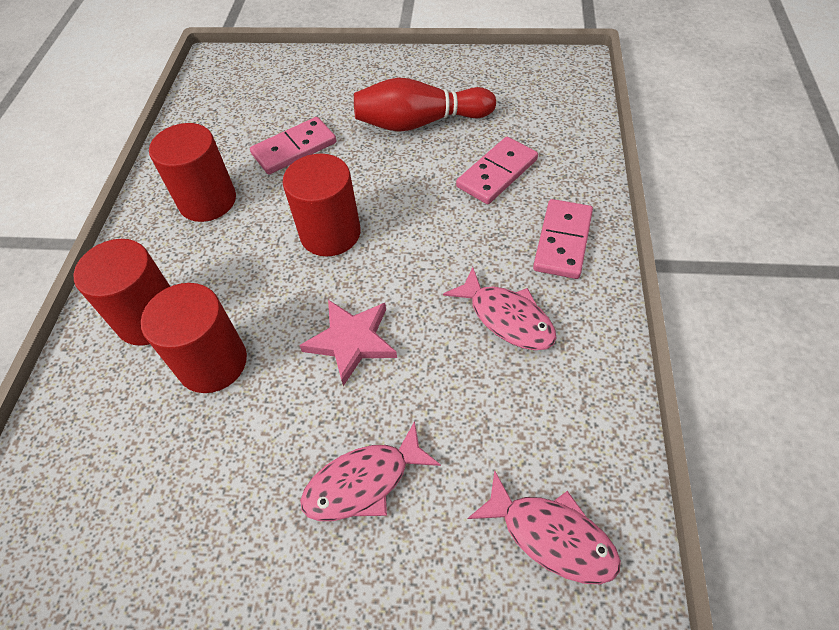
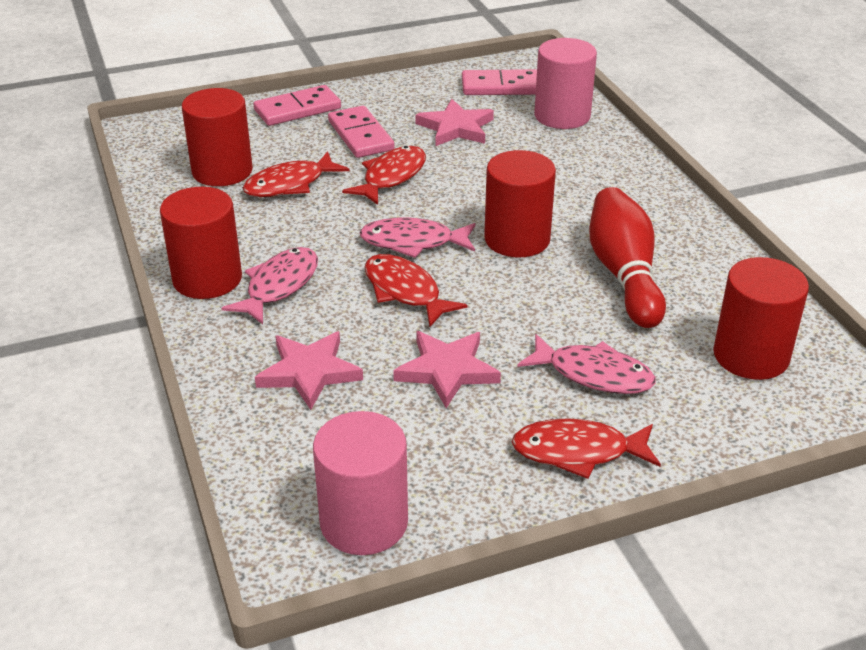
pink cylinder: none = 0 -> [313,411,408,555] [534,38,597,129] = 2
pink star: [299,300,397,386] = 1 -> [255,331,363,410] [393,331,501,408] [416,99,494,146] = 3
red fish: none = 0 -> [243,151,350,197] [342,146,426,205] [364,254,467,326] [512,418,661,479] = 4

